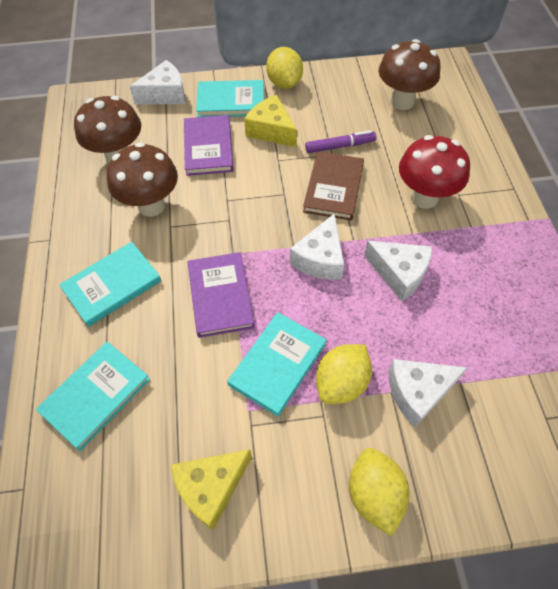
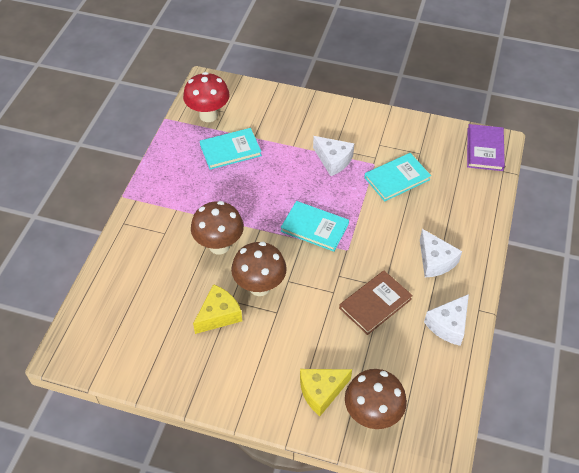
purple book: [184,115,234,176] [188,252,254,338] = 2 -> [467,124,505,171] = 1
purple marker: [305,130,377,153] = 1 -> none = 0
turquoise book: [36,342,150,451] [59,242,161,327] [196,80,264,117] [227,312,326,417] = 4 -> [200,128,262,170] [281,201,349,252] [364,153,431,202] = 3
white cheese: [130,60,185,104] [290,213,344,280] [364,241,432,301] [388,359,467,427] = 4 -> [313,136,354,176] [420,229,462,277] [424,294,469,346] = 3
yellow lemon: [266,47,303,89] [316,344,372,404] [349,448,410,536] = 3 -> none = 0

